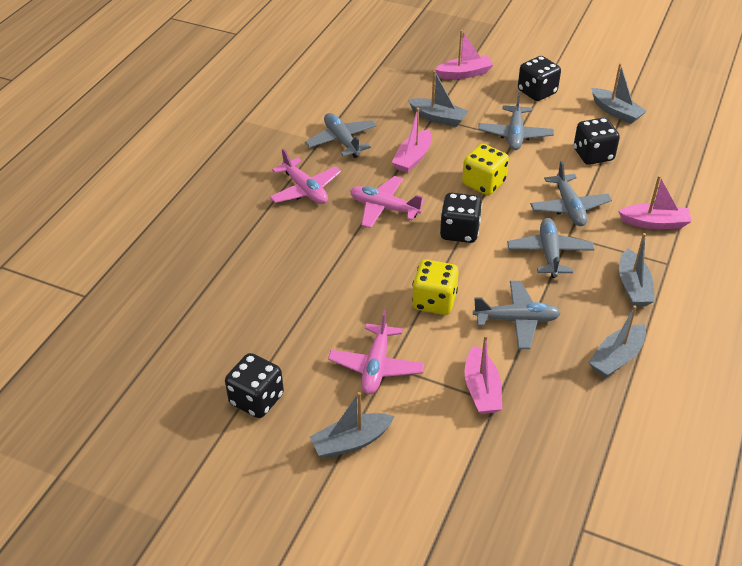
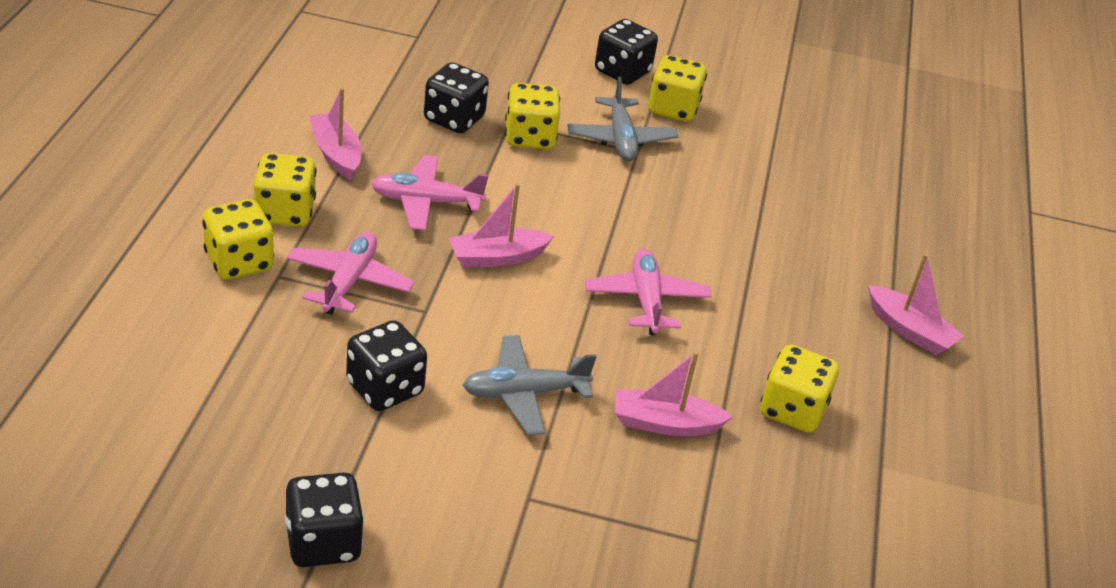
grey boat: [310,392,395,458] [408,70,468,127] [588,305,646,378] [591,63,647,124] [619,233,655,306] = 5 -> none = 0
grey plane: [305,113,377,158] [473,281,561,349] [478,92,554,150] [507,218,594,278] [530,161,612,226] = 5 -> [463,335,596,435] [567,77,678,161] = 2
yellow dice: [412,260,459,315] [462,144,509,195] = 2 -> [202,199,274,280] [254,153,316,227] [505,83,560,149] [648,55,707,122] [760,344,839,433] = 5

